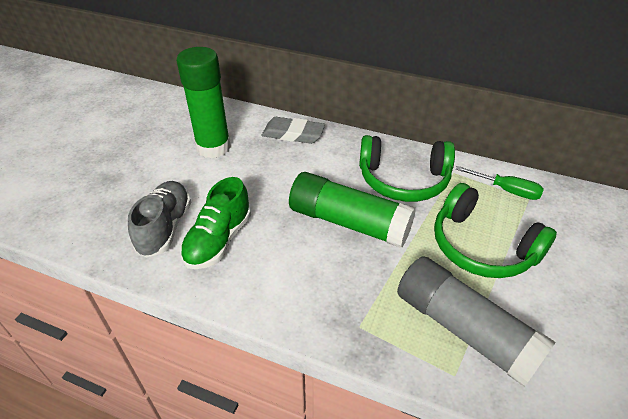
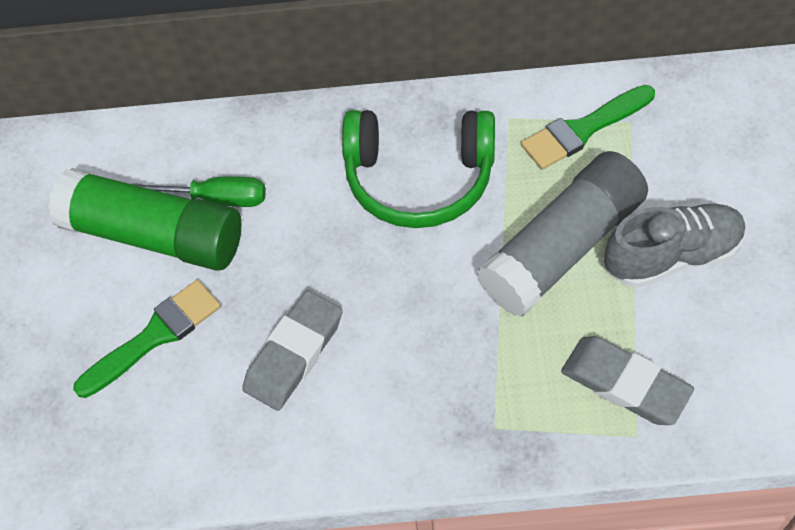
green brush: none = 0 -> [73,280,221,398] [521,85,655,169] = 2
green glue stick: [176,47,231,158] [289,172,416,248] = 2 -> [48,168,242,271] = 1
green headphones: [359,135,455,202] [434,183,557,278] = 2 -> [342,110,495,228] = 1
green shoe: [180,177,251,269] = 1 -> none = 0
grey eraser: [261,117,325,144] = 1 -> [242,290,342,411] [561,336,694,425] = 2

